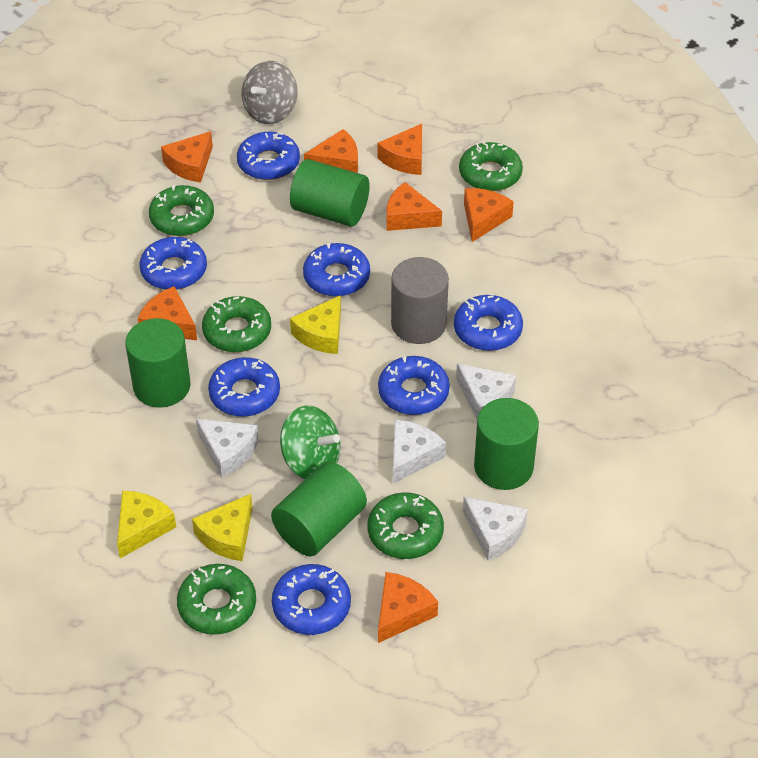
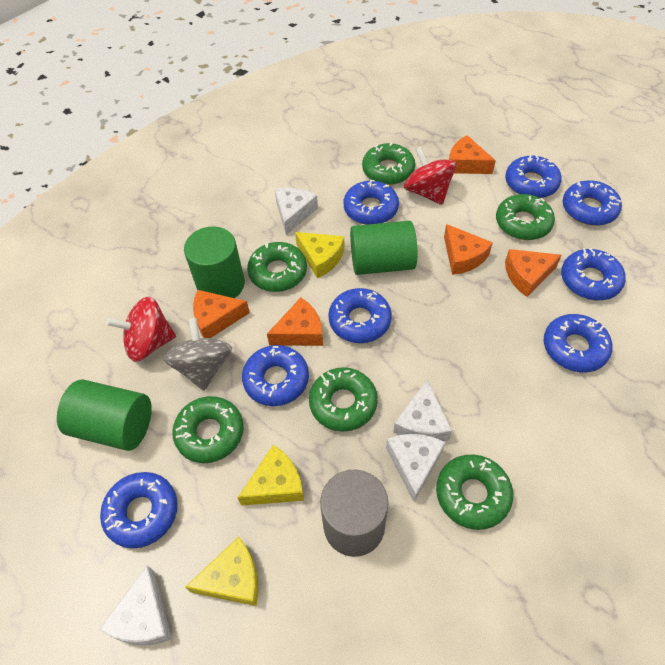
blue donut: [139,237,207,290] [208,357,280,417] [237,132,300,180] [272,564,351,635] [303,243,370,297] [378,356,450,415] [454,295,523,351] = 7 -> [100,472,178,548] [242,345,309,406] [328,288,392,343] [344,180,399,225] [505,154,562,198] [544,314,612,372] [561,248,626,300] [563,180,622,226] = 8
green cylinder: [125,318,191,408] [271,462,367,556] [290,159,369,227] [474,398,539,490] = 4 -> [57,379,152,451] [184,226,245,298] [350,221,417,275] = 3
green donut: [149,185,214,236] [177,564,256,635] [202,296,271,352] [367,492,444,559] [459,142,523,191] = 5 -> [172,396,244,463] [247,242,307,292] [309,367,378,432] [362,142,415,185] [436,455,513,530] [496,194,555,240] = 6
green spinning top: [280,406,341,479] = 1 -> none = 0
orange cheese: [138,286,197,340] [161,131,213,183] [304,129,358,173] [378,124,422,175] [378,572,438,643] [386,182,442,231] [464,188,514,242] = 7 -> [193,290,250,338] [267,297,323,346] [444,224,493,275] [449,135,496,174] [505,249,562,297] = 5
red spinning top: none = 0 -> [106,297,176,362] [404,147,457,205] = 2

